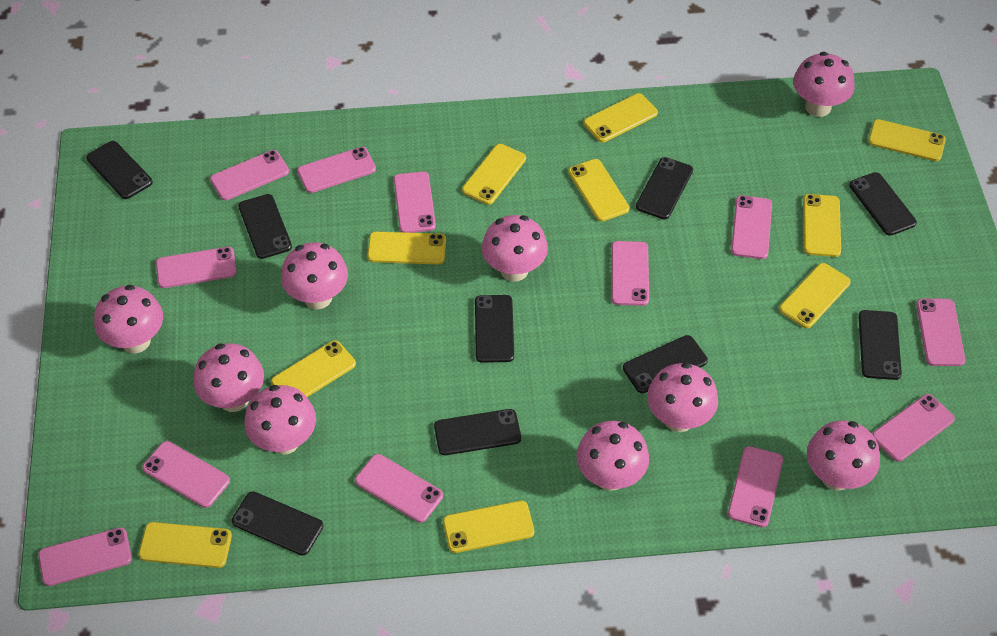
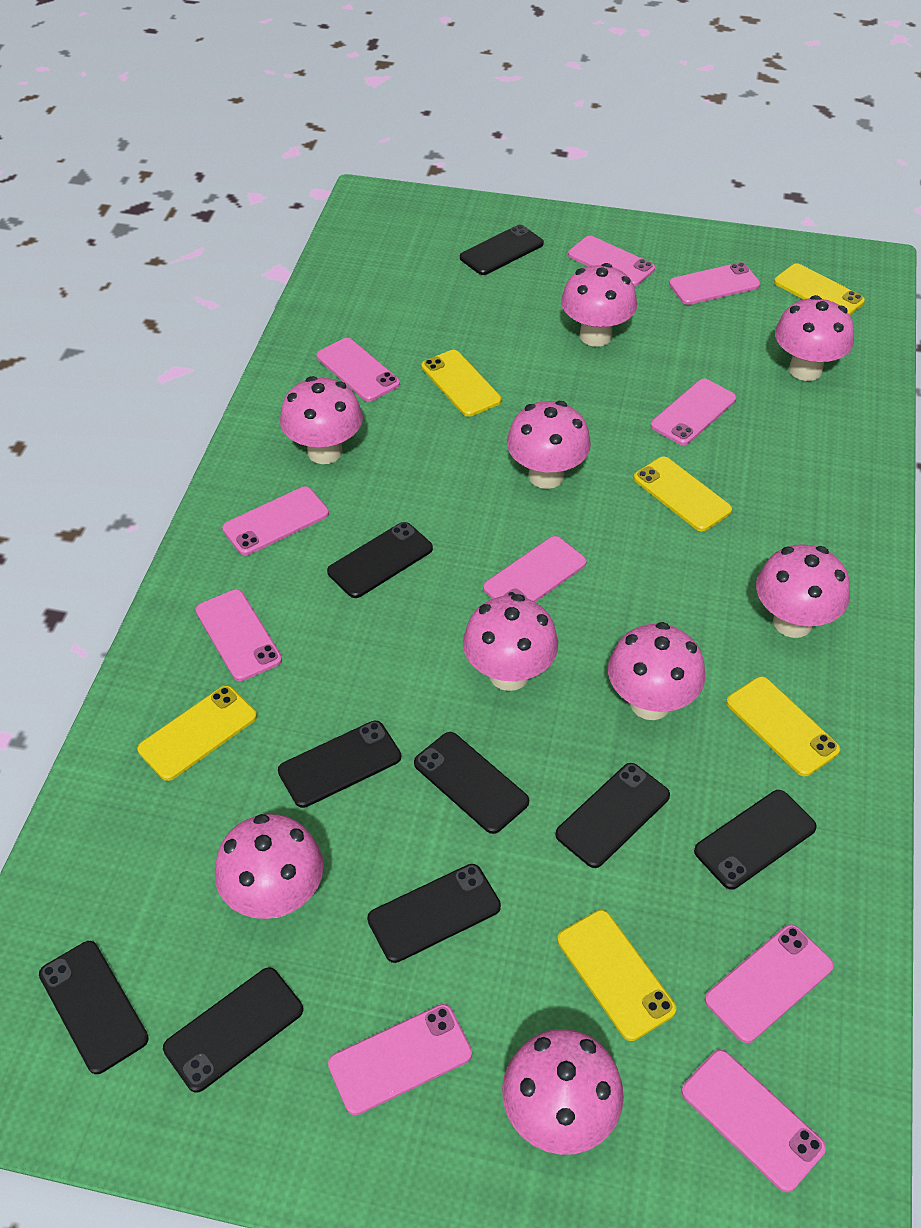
pink phone: [38,527,132,586] [142,441,230,508] [156,247,237,288] [210,150,289,200] [297,147,376,193] [355,454,443,523] [394,172,436,233] [611,241,649,306] [728,446,783,527] [731,195,772,259] [872,394,955,462] [916,298,965,366] = 12 -> [195,589,282,681] [222,486,329,555] [316,338,400,402] [328,1004,472,1115] [483,536,587,602] [568,236,655,287] [651,379,736,445] [669,262,760,305] [681,1050,826,1192] [705,924,834,1043] = 10
yellow phone: [139,522,232,568] [271,340,356,397] [367,232,446,264] [443,501,534,553] [462,144,526,205] [568,159,629,221] [584,93,658,142] [779,263,851,328] [803,194,841,257] [868,119,946,161] = 10 -> [138,686,257,781] [421,350,502,417] [557,910,676,1041] [634,457,732,531] [726,676,840,776] [774,263,865,315] = 6

